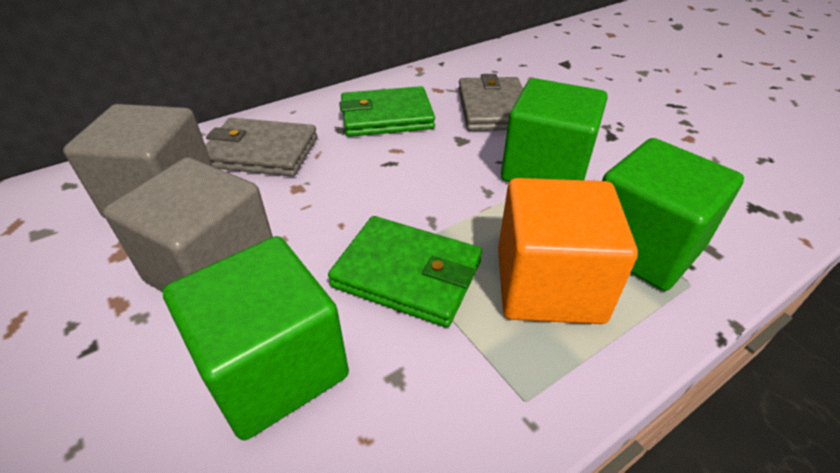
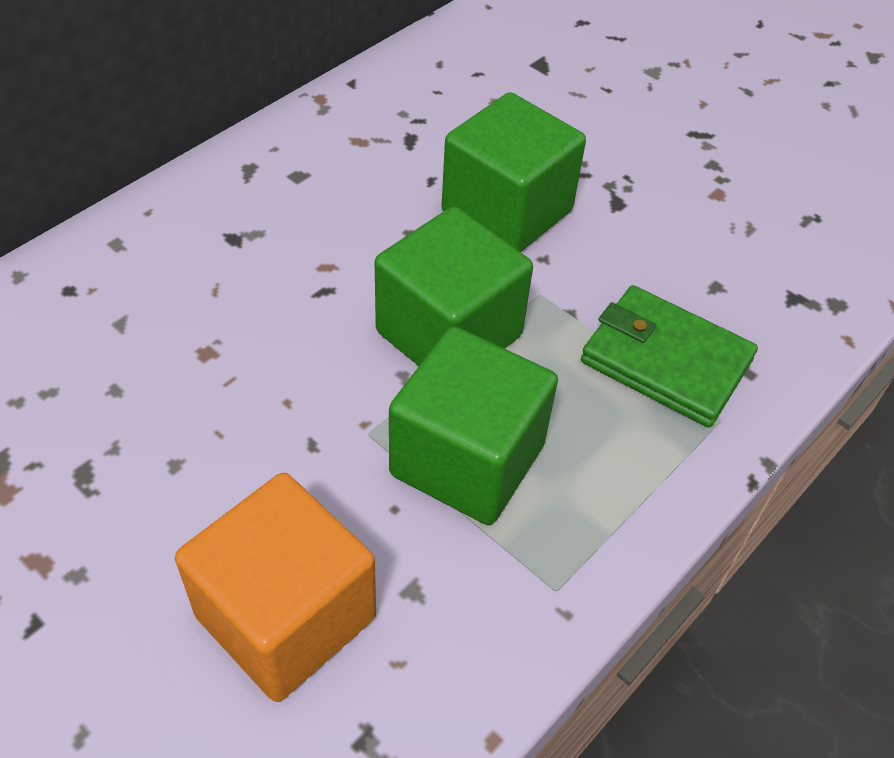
green wallet: [328,216,482,327] [339,86,435,137] = 2 -> [581,285,758,427] = 1
grey cube: [63,104,212,218] [103,157,273,292] = 2 -> none = 0
grey wallet: [205,118,317,177] [458,74,523,131] = 2 -> none = 0

